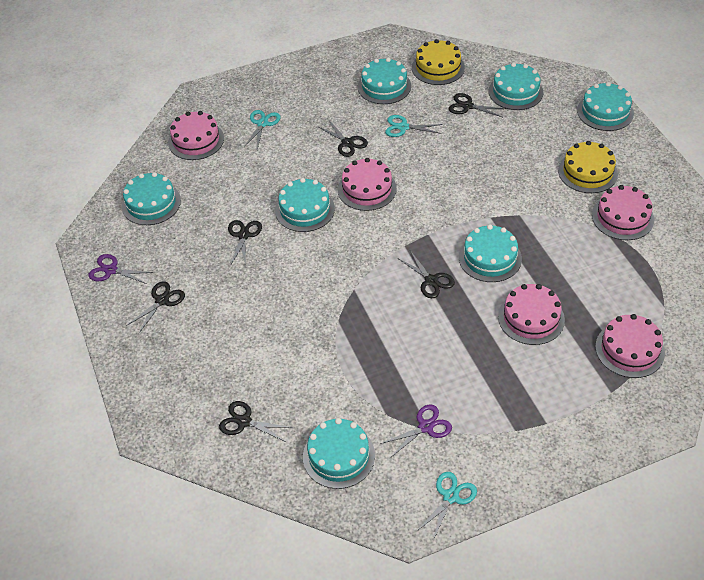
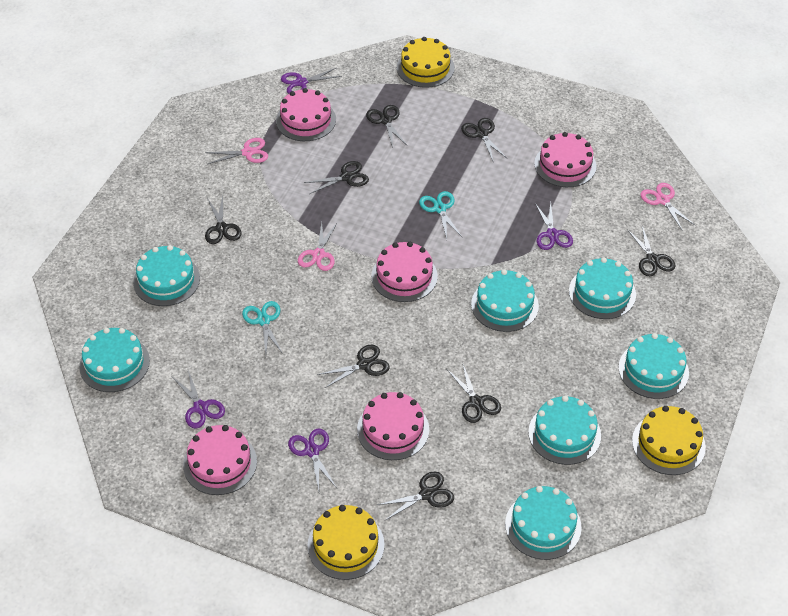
black scissors: [126,281,185,333] [219,401,293,442] [228,220,262,266] [317,119,368,157] [399,251,455,298] [448,93,506,117] = 6 -> [205,196,242,244] [304,161,369,194] [317,344,390,388] [366,105,407,148] [377,471,454,520] [448,362,501,423] [461,118,507,161] [627,226,675,276] = 8
pink scissors: none = 0 -> [205,138,268,164] [298,222,338,271] [641,183,696,230] = 3
purple scissors: [88,254,154,284] [380,405,452,457] = 2 -> [173,370,225,428] [281,68,342,94] [288,428,337,491] [535,202,573,250] = 4
turquoise scissors: [244,110,281,150] [385,115,443,137] [416,472,477,541] = 3 -> [242,301,283,354] [419,191,462,239] = 2
yellow cake: [412,39,465,85] [558,141,618,193] = 2 -> [307,505,384,580] [397,37,455,88] [632,406,706,475] = 3

